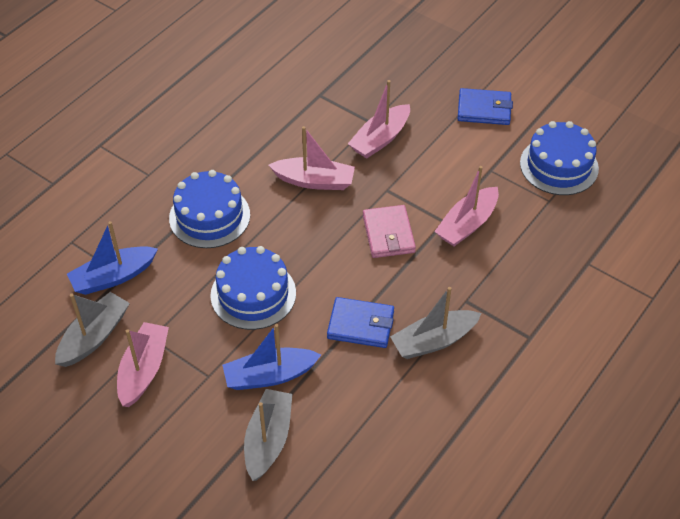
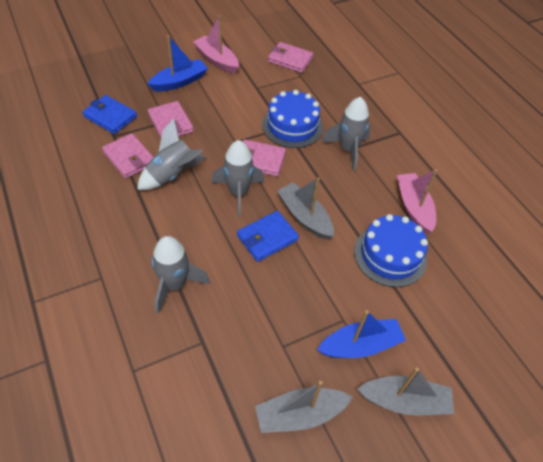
blue cake: [169,170,250,248] [210,246,296,330] [520,121,599,195] = 3 -> [262,90,323,148] [354,214,428,287] = 2
grey rocket: none = 0 -> [137,118,206,190] [151,236,210,314] [212,140,264,217] [322,97,370,171] = 4
pink boat: [117,322,169,407] [269,126,355,190] [348,80,410,159] [434,166,499,246] = 4 -> [193,15,239,73] [397,169,438,234] = 2
pink wallet: [363,205,416,258] = 1 -> [102,133,153,178] [148,101,194,137] [243,140,286,177] [268,42,313,73] = 4

